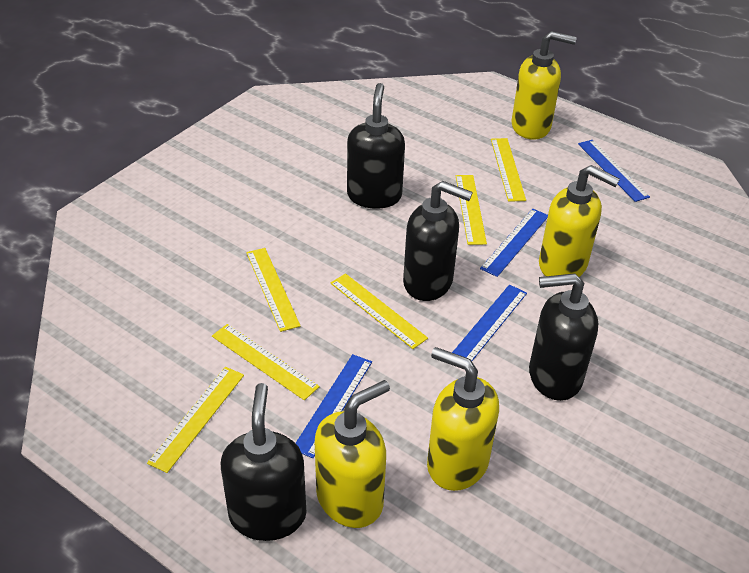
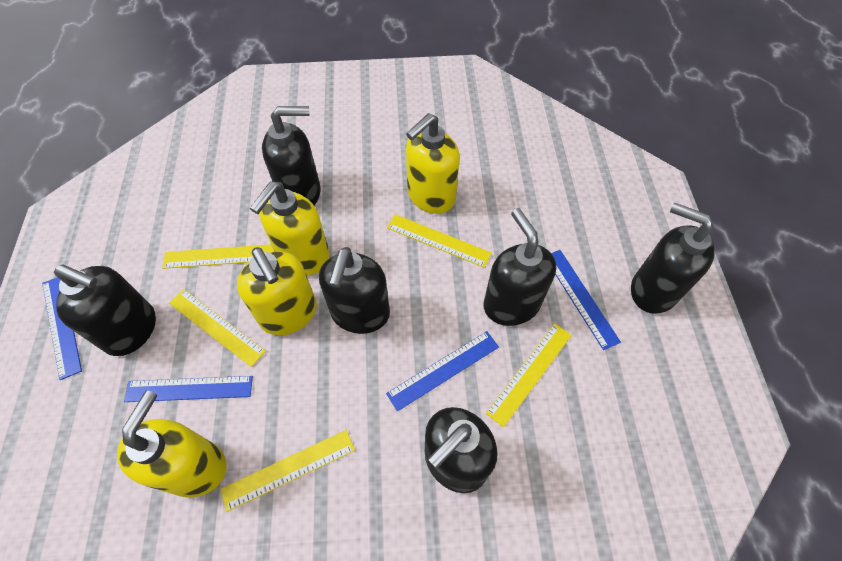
black soap dispenser: [221,383,306,541] [347,83,405,209] [403,181,473,301] [529,273,598,401] = 4 -> [54,265,156,356] [262,106,321,205] [319,247,390,334] [425,407,498,493] [484,208,556,326] [631,202,715,314] = 6
yellow ruler: [147,367,244,473] [212,324,320,400] [246,248,301,332] [331,273,428,349] [456,175,487,245] [491,138,526,202] = 6 -> [162,244,274,269] [169,289,266,367] [220,430,355,512] [387,214,492,268] [486,323,572,427] = 5

